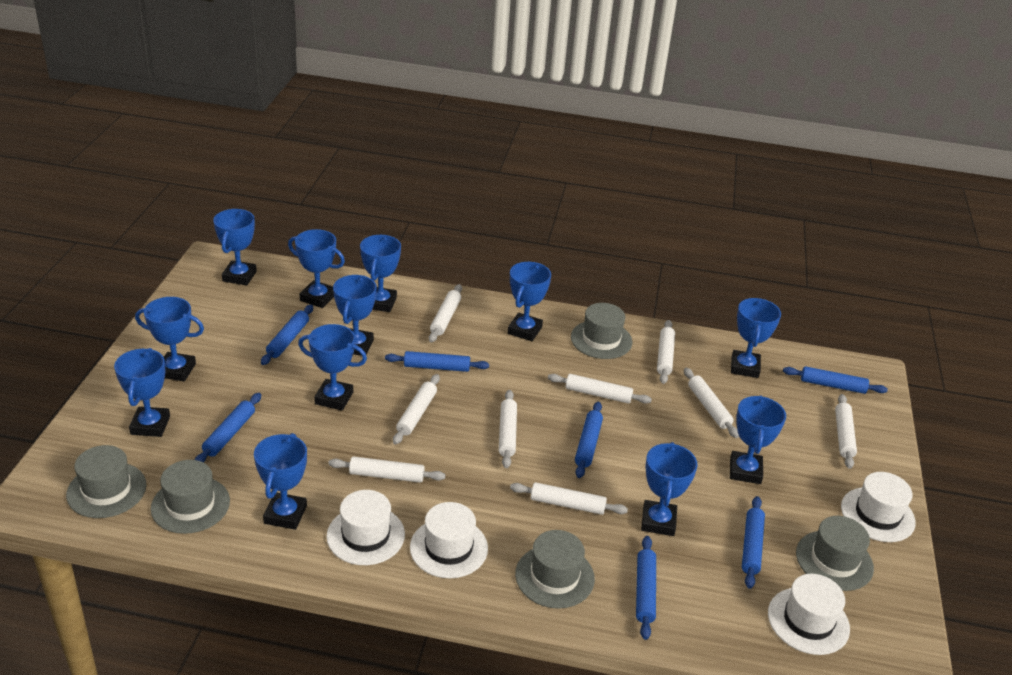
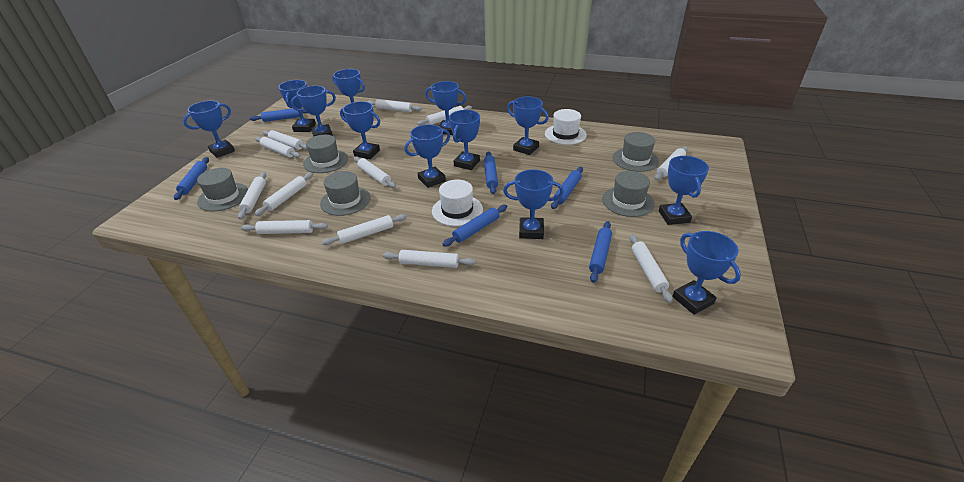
blue rolling pin: [195,393,261,463] [261,305,313,365] [385,351,489,372] [575,402,603,478] [636,536,656,640] [742,496,765,589] [783,366,888,394] = 7 -> [174,157,209,200] [250,108,307,122] [443,205,507,247] [484,151,498,194] [551,167,583,209] [589,221,612,283] = 6
white hat: [326,490,405,565] [410,502,488,578] [768,574,850,655] [841,472,916,542] = 4 -> [432,180,483,226] [545,109,587,145] = 2
white rolling pin: [328,456,446,483] [393,374,440,445] [429,284,462,343] [499,390,517,468] [510,482,628,515] [548,374,652,404] [657,320,675,384] [684,368,739,438] [835,394,857,469] = 9 -> [238,172,266,220] [241,220,328,234] [255,137,301,158] [255,172,313,216] [262,130,307,150] [322,214,407,245] [353,156,396,188] [367,99,422,112] [383,250,476,268] [417,106,472,126] [629,234,673,303] [654,146,688,180] = 12

